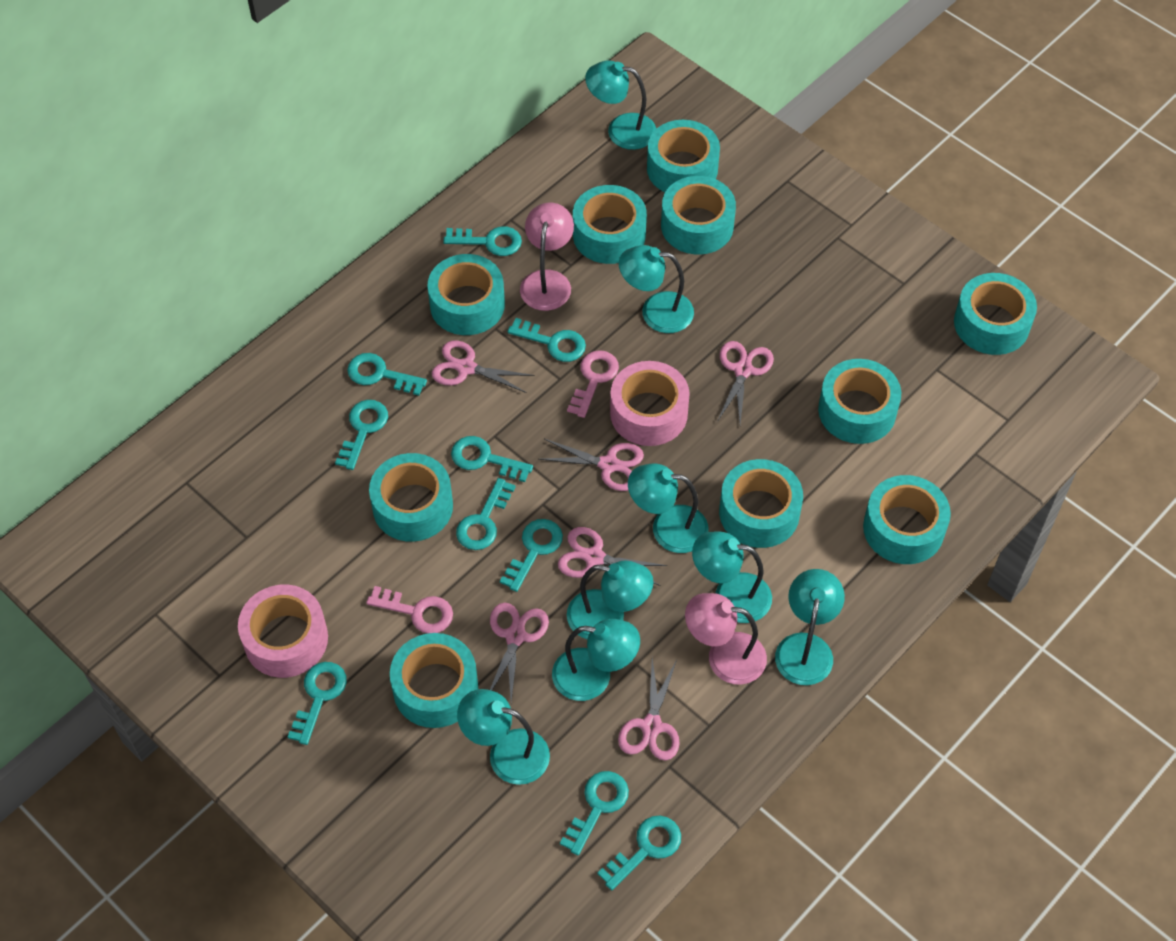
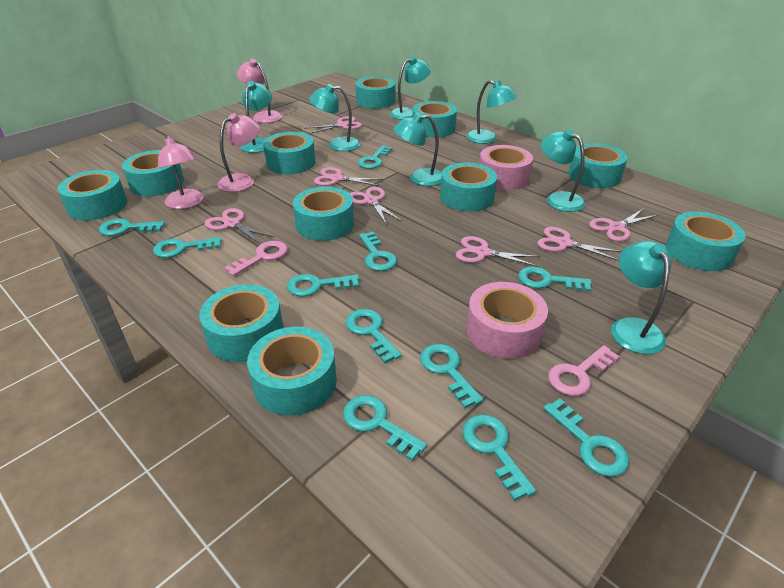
pink lamp: [520,203,574,311] [685,593,767,685] = 2 -> [158,135,204,209] [218,113,260,192] [237,59,282,123] = 3
pink scissors: [432,341,535,393] [490,603,549,702] [539,439,644,491] [558,527,668,586] [618,658,680,760] [717,341,774,424] = 6 -> [205,208,274,244] [304,116,362,134] [314,167,383,186] [349,187,402,224] [455,236,540,267] [537,227,622,261] [589,208,658,242] = 7
turquoise key: [288,662,347,745] [335,400,388,470] [347,353,427,396] [443,226,522,256] [451,436,533,482] [456,478,516,550] [500,519,563,592] [507,318,586,362] [560,771,629,855] [597,816,681,890] = 10 -> [99,218,165,236] [153,237,222,258] [287,274,359,297] [343,395,427,461] [346,309,402,363] [358,145,392,169] [359,232,397,271] [420,344,483,408] [462,415,536,501] [518,267,592,292] [543,398,629,477] = 11
turquoise lamp: [457,689,550,785] [552,619,640,701] [567,561,653,639] [585,60,656,150] [619,245,694,333] [628,463,709,553] [692,531,772,623] [775,569,845,685] = 8 -> [240,81,272,153] [309,84,360,151] [390,56,431,120] [394,113,442,186] [466,80,517,144] [541,129,585,212] [611,241,671,354] = 7
turquoise tape: [369,453,453,542] [390,633,478,728] [427,254,505,335] [573,185,647,264] [647,120,720,192] [661,176,736,255] [719,459,803,548] [818,359,901,444] [863,475,951,564] [954,273,1037,355] = 10 -> [58,170,127,221] [122,150,184,196] [199,284,283,362] [247,327,337,416] [263,132,315,174] [293,187,354,241] [356,77,395,109] [412,101,457,138] [440,163,497,211] [569,143,627,188] [665,212,746,271] = 11

